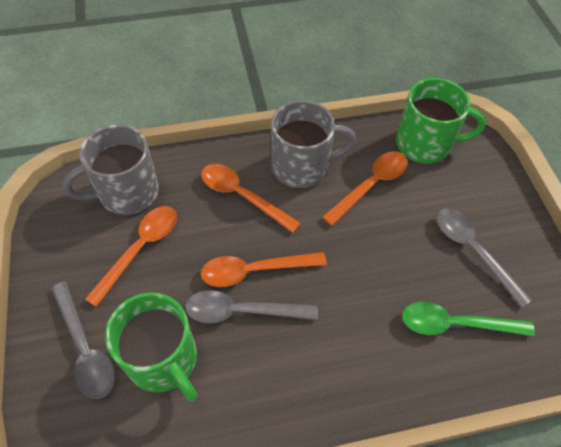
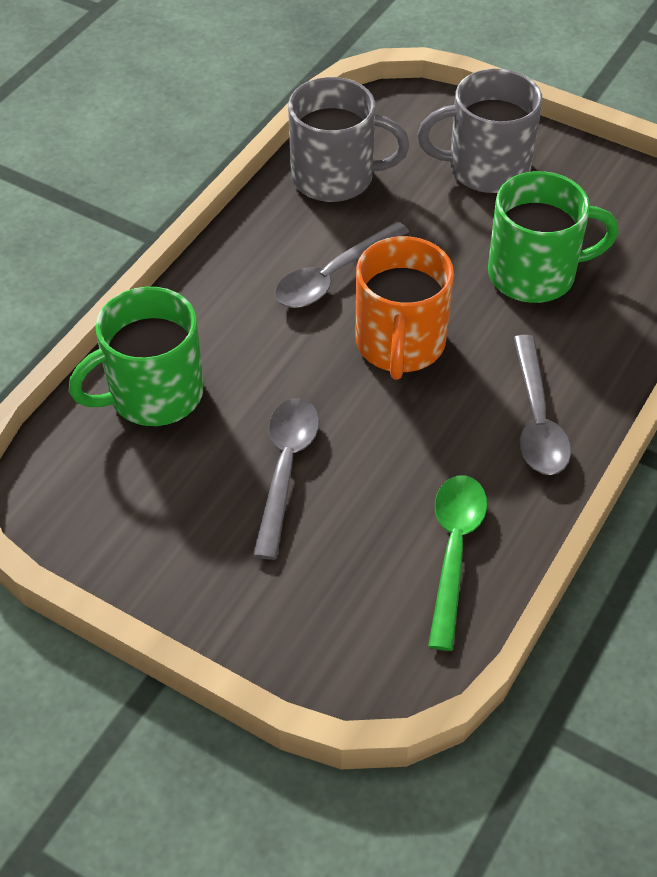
orange mug: none = 0 -> [356,236,454,380] = 1
orange spoon: [85,206,177,307] [201,164,301,233] [201,252,327,287] [322,151,408,226] = 4 -> none = 0

